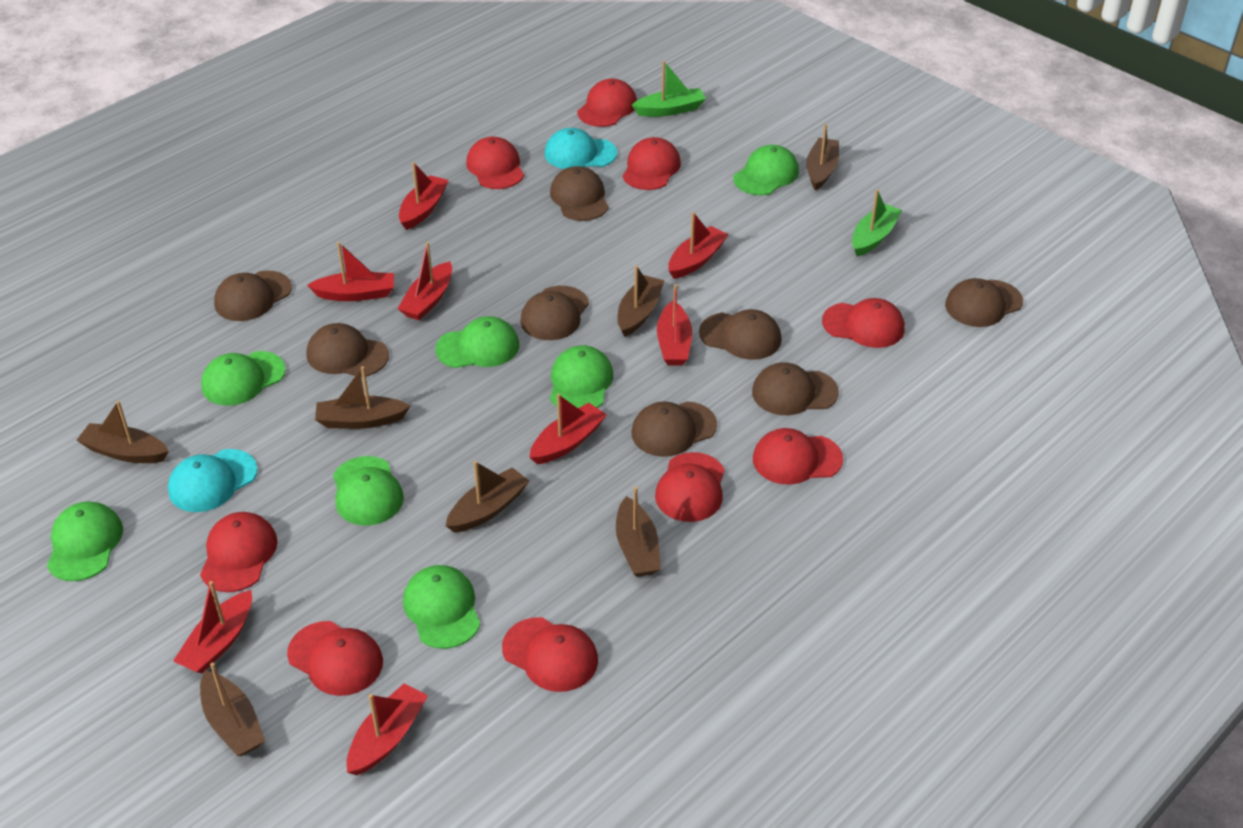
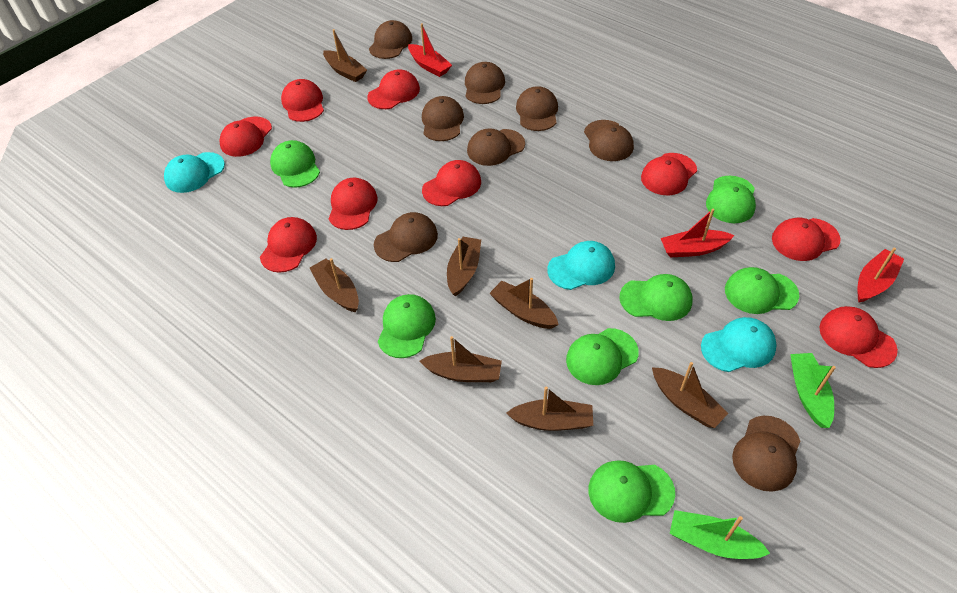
red boat: [173,581,252,673] [307,242,394,301] [347,683,428,775] [397,242,452,321] [399,162,449,230] [530,394,607,464] [657,284,692,365] [668,212,729,279] = 8 -> [408,23,452,77] [661,209,734,257] [858,248,904,303] = 3
turquoise cap: [168,449,257,512] [544,128,617,169] = 2 -> [164,152,225,193] [547,241,615,290] [701,317,777,372] = 3

